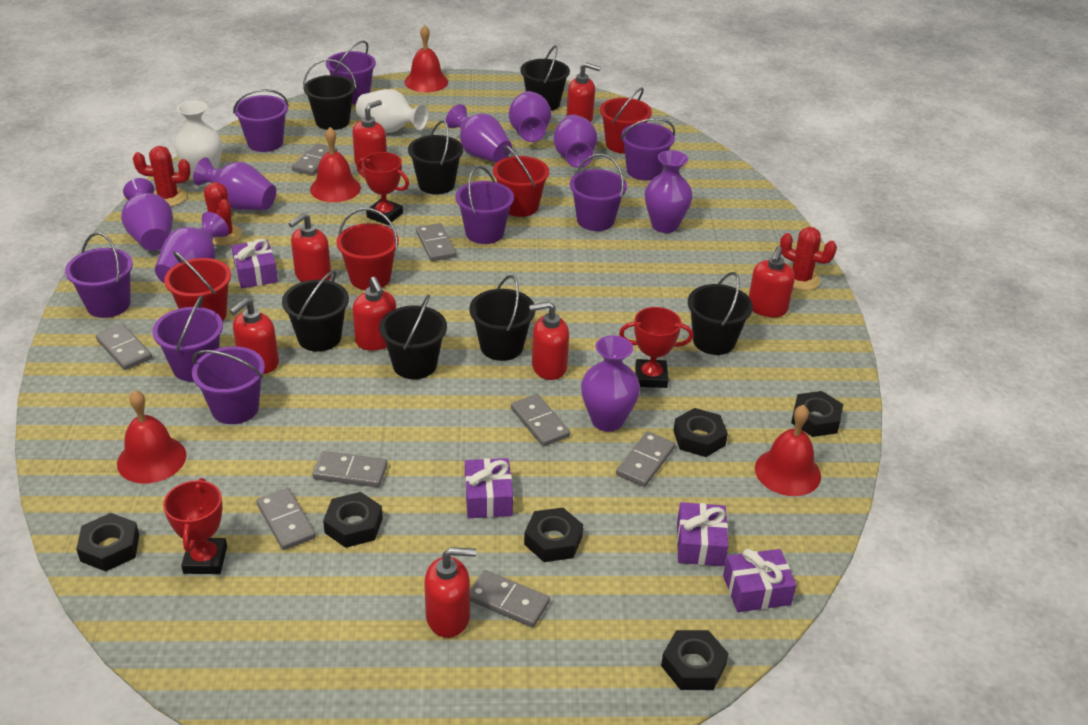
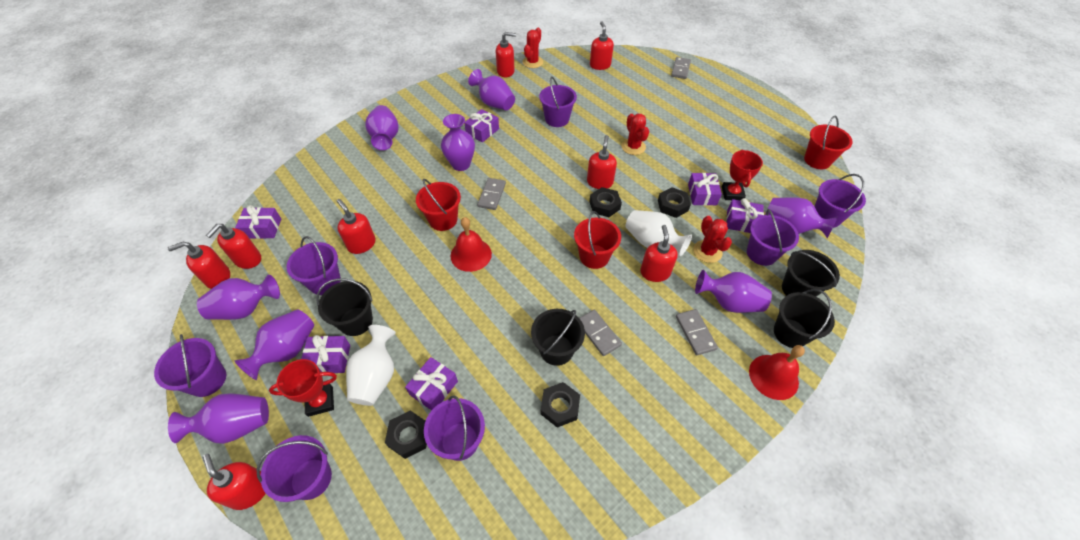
black bucket: [282,271,349,352] [303,59,357,130] [379,295,447,379] [408,120,463,195] [469,275,535,361] [520,45,570,111] [688,272,753,355] = 7 -> [316,278,373,336] [531,309,585,366] [774,289,835,348] [782,250,840,297] = 4
black nut: [76,513,139,572] [323,492,383,548] [524,508,583,562] [661,630,729,690] [673,408,728,457] [791,391,843,437] = 6 -> [385,411,427,459] [540,382,580,428] [589,187,622,217] [658,187,691,218] = 4
grey domino: [96,324,152,370] [256,488,316,550] [292,143,337,176] [313,451,388,488] [416,223,456,261] [470,570,550,627] [511,394,570,446] [616,431,675,487] = 8 -> [477,178,506,210] [579,310,622,356] [671,57,691,79] [676,309,718,355] = 4
purple bucket: [65,232,133,318] [152,295,223,382] [192,346,265,424] [233,89,289,152] [326,41,376,104] [456,166,514,244] [570,154,627,231] [621,118,675,181] = 8 -> [154,334,226,397] [257,435,332,502] [287,236,341,295] [424,395,485,461] [539,76,577,127] [747,209,799,266] [814,174,866,228] = 7
purple gift: [232,239,278,288] [465,458,513,518] [677,502,728,566] [723,549,796,612] = 4 -> [235,205,281,239] [301,335,350,373] [405,357,458,410] [464,109,499,143] [688,173,722,206] [726,198,764,233] = 6
red bell: [117,390,186,484] [310,127,361,202] [404,25,448,92] [755,405,821,496] = 4 -> [451,217,492,272] [749,345,805,400] = 2
red bucket: [164,251,231,321] [336,208,399,290] [493,145,549,217] [600,88,652,153] = 4 -> [416,179,461,231] [574,211,621,269] [804,116,853,169] = 3
red trophy: [163,478,227,574] [357,152,409,225] [619,307,693,388] = 3 -> [269,359,337,417] [722,150,763,201] = 2

